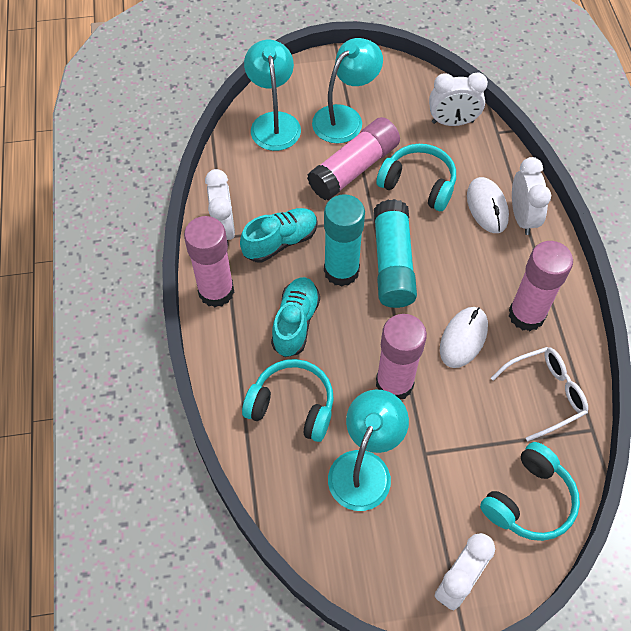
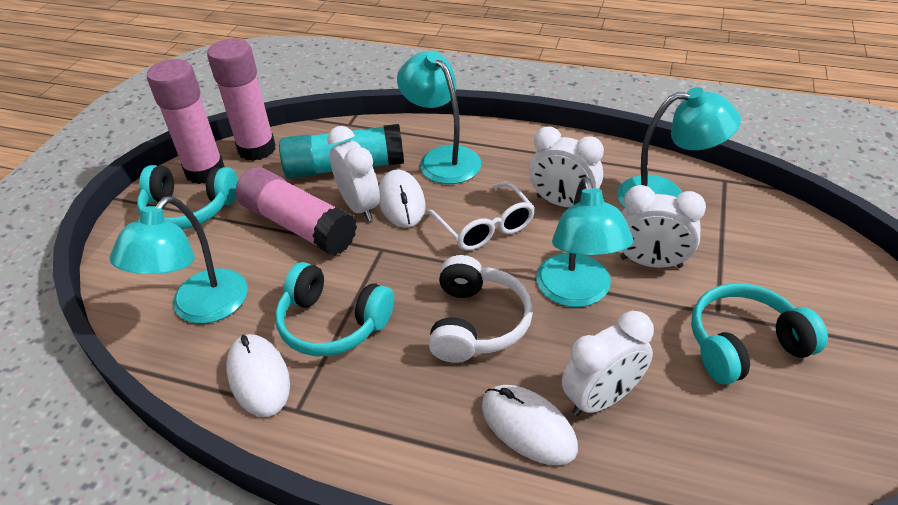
pink glue stick: [184,216,234,307] [307,117,400,201] [376,314,427,399] [509,241,573,331] = 4 -> [147,59,225,184] [207,38,276,161] [236,167,357,256] = 3
turquoise glue stick: [324,194,365,286] [374,199,417,308] = 2 -> [279,124,404,179] = 1
turquoise lamp: [244,40,301,151] [312,38,383,144] [328,390,409,511] = 3 -> [110,196,248,324] [397,51,481,184] [536,177,633,307] [617,87,741,208] = 4
turquoise shoe: [240,208,318,263] [271,277,320,357] = 2 -> none = 0
white headphones: none = 0 -> [428,255,533,363] = 1
white mouse: [440,307,488,368] [467,177,509,233] = 2 -> [226,334,290,417] [379,170,425,228] [482,385,578,465] = 3

